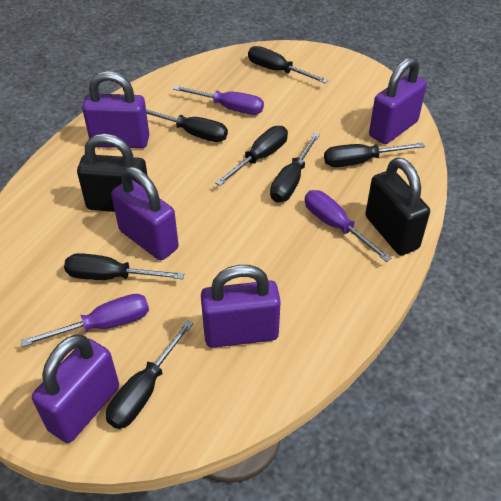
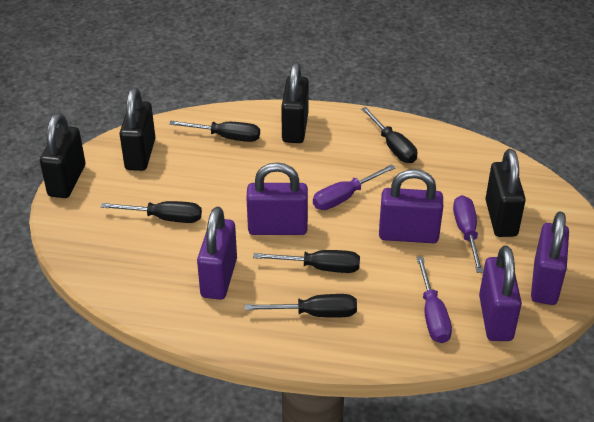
black padlock: [77,134,148,212] [365,157,430,255] = 2 -> [40,113,85,198] [119,88,156,171] [281,62,309,143] [485,149,526,237] = 4
black screwdriver: [64,253,184,280] [106,320,193,429] [146,109,228,142] [215,126,288,186] [248,46,328,84] [270,133,320,203] [324,143,425,167] = 7 -> [101,201,202,223] [169,121,260,142] [244,294,357,318] [253,250,360,273] [361,107,417,163] = 5

